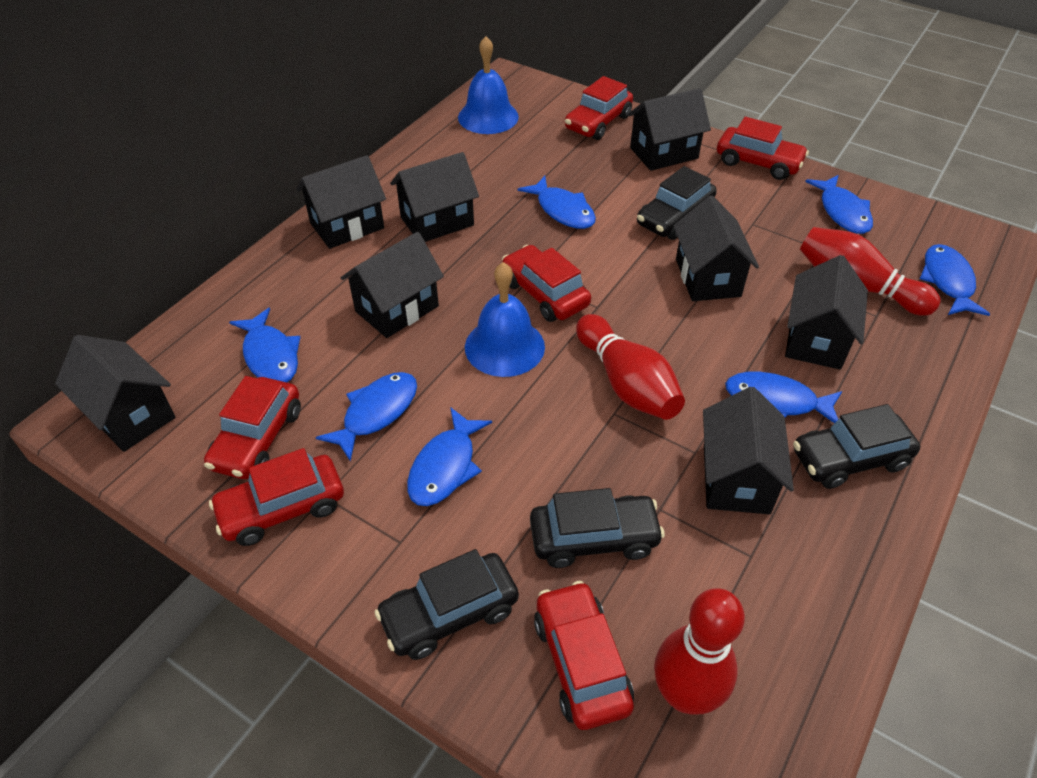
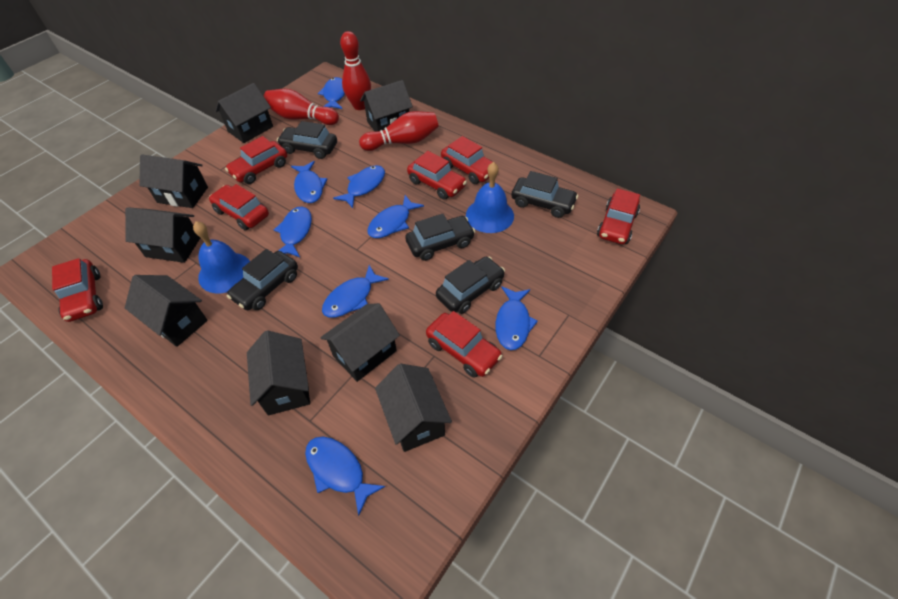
black car: [374,549,519,660] [530,488,665,568] [637,166,717,240] [793,404,920,489] = 4 -> [227,249,298,310] [277,121,337,159] [405,214,475,261] [436,257,505,314] [511,171,578,218] = 5
blue fish: [229,308,301,382] [316,372,417,462] [407,407,492,506] [518,176,596,229] [725,372,842,423] [805,175,873,234] [920,244,990,316] = 7 -> [274,206,312,257] [291,161,327,203] [305,437,385,516] [318,77,345,109] [322,265,389,318] [333,165,385,208] [367,195,424,238] [496,286,538,350] = 8
red car: [204,376,301,479] [209,448,344,546] [502,245,591,322] [534,581,634,730] [565,76,633,140] [717,117,809,180] = 6 -> [52,258,103,322] [209,184,269,230] [225,136,287,184] [407,151,467,200] [426,311,503,378] [441,136,493,184] [597,188,640,244] = 7

